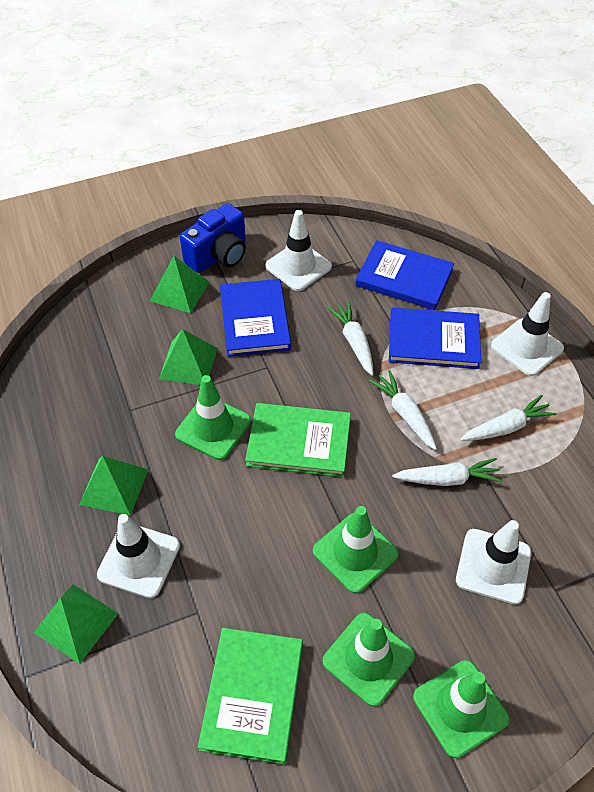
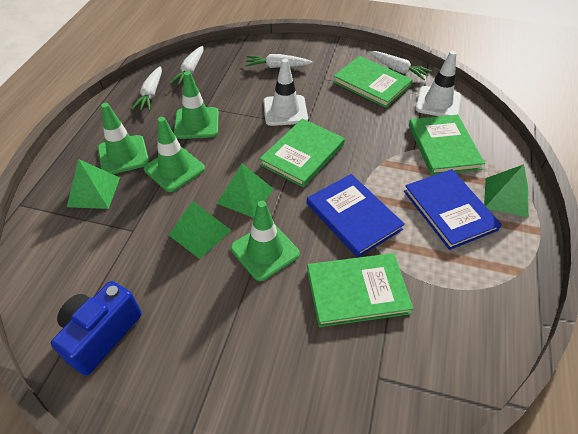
blue book: [220,279,291,357] [355,240,454,310] [389,308,481,369] = 3 -> [307,174,405,258] [404,169,502,250] = 2
green book: [198,628,303,764] [245,403,351,477] = 2 -> [260,119,345,188] [307,253,413,327] [333,56,413,108] [409,115,485,175] = 4
white traffic cone: [97,514,180,598] [265,210,332,291] [456,520,531,604] [491,292,564,376] = 4 -> [263,59,308,126] [415,51,461,116] = 2

